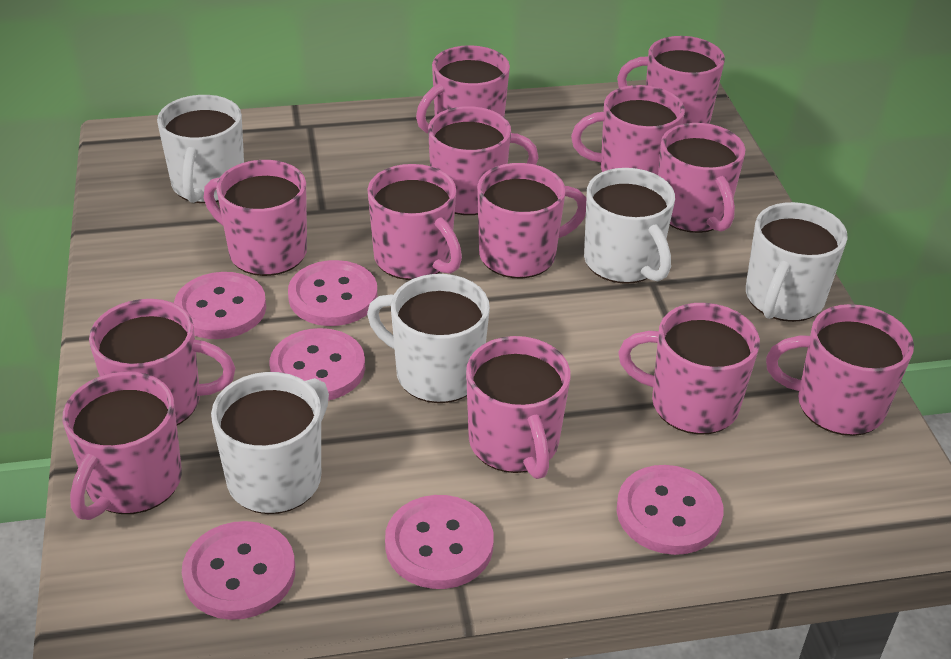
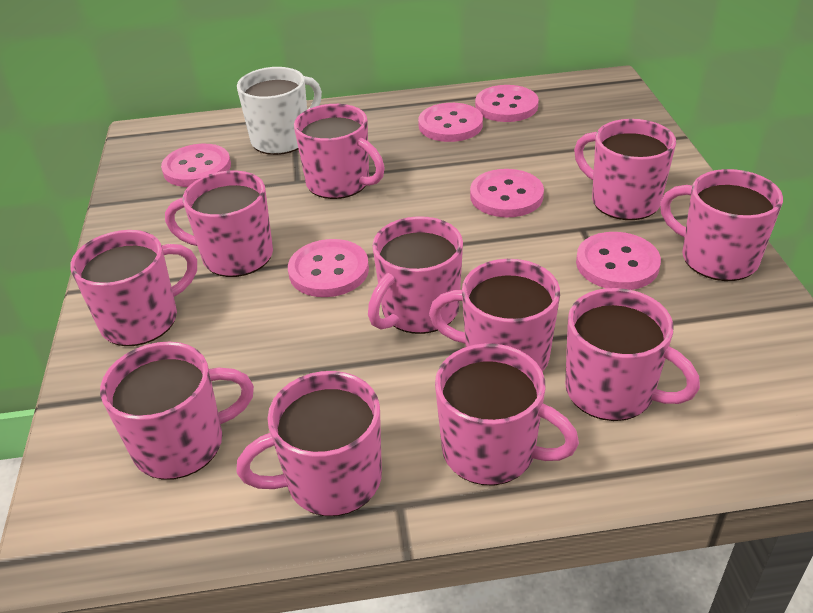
pink mug: [62,371,182,520] [89,299,235,425] [204,160,307,276] [367,164,462,280] [416,45,510,133] [428,106,539,215] [466,336,570,479] [477,163,586,279] [571,85,685,175] [617,36,725,124] [618,303,760,435] [658,123,745,233] [766,304,914,436] = 13 -> [70,230,197,346] [100,341,254,480] [165,170,273,277] [236,371,382,516] [294,104,385,199] [368,216,463,334] [429,259,560,372] [435,343,579,485] [565,288,700,421] [574,119,676,220] [660,169,783,281] = 11
white mug: [157,95,244,203] [211,372,329,514] [367,274,490,403] [584,168,675,284] [746,202,848,322] = 5 -> [237,67,322,155] = 1

